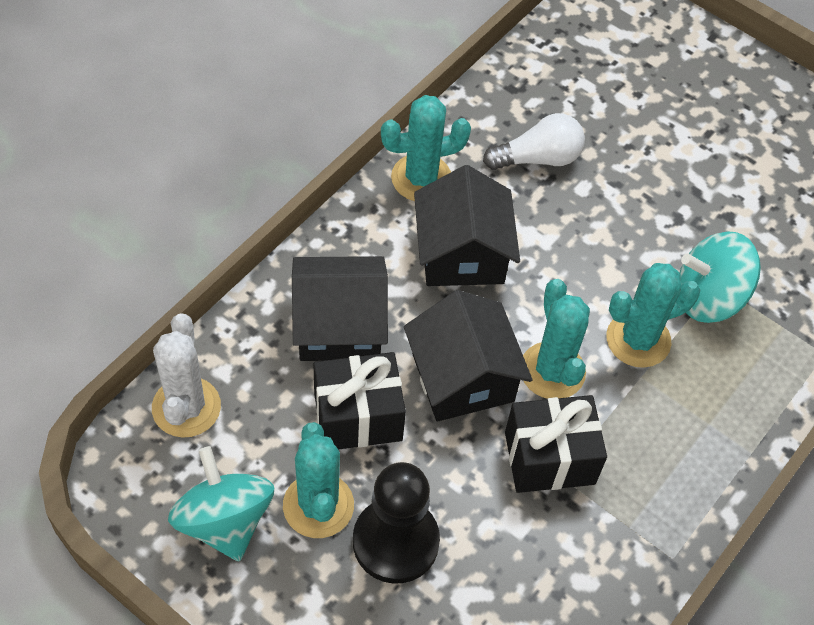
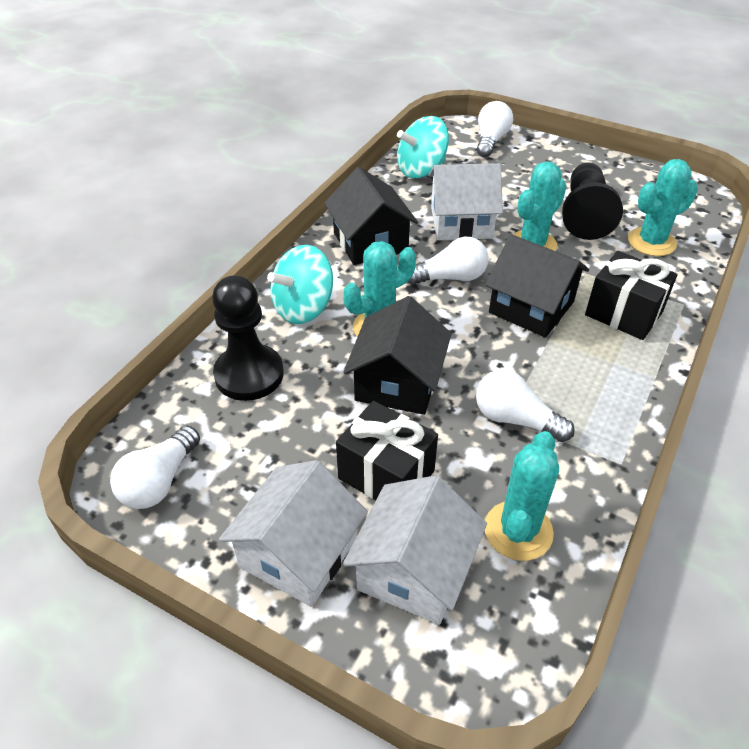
black pawn: [353,462,440,583] = 1 -> [212,275,284,401] [562,162,623,240] = 2
white cactus: [152,314,221,438] = 1 -> none = 0
white house: none = 0 -> [219,460,368,607] [343,475,487,625] [429,163,503,240] = 3
white light bulb: [483,113,585,170] = 1 -> [110,425,200,509] [408,237,489,285] [476,369,575,442] [477,101,513,157] = 4

